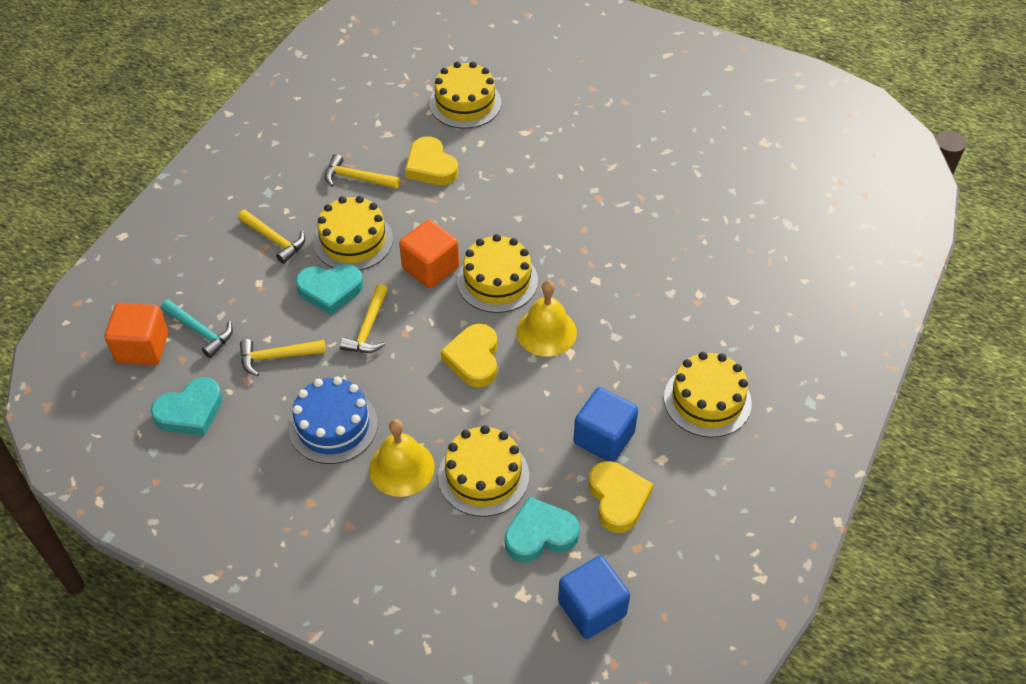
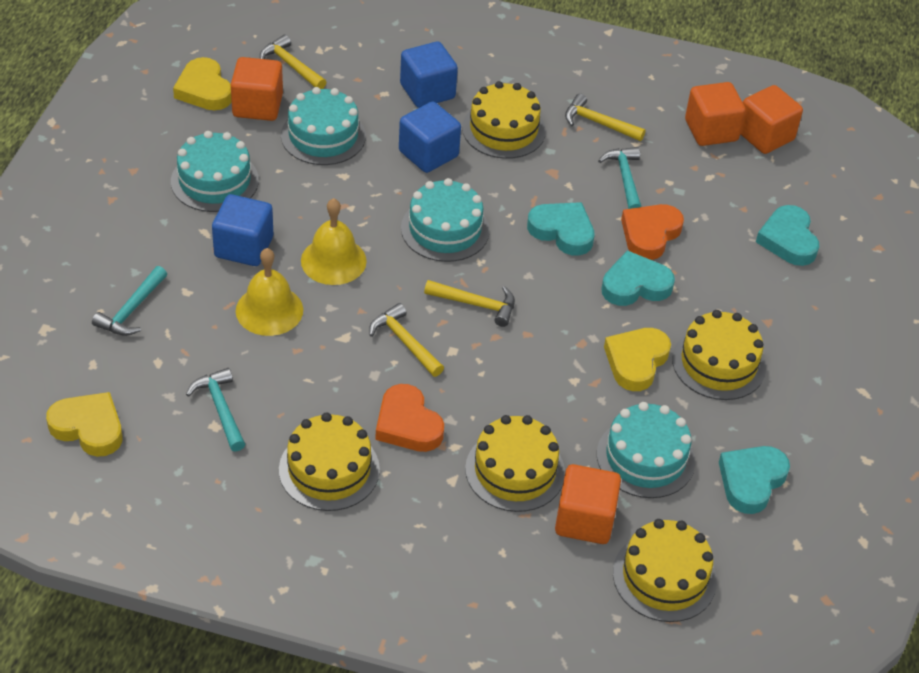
blue cake: [289,376,378,464] = 1 -> none = 0
blue cube: [558,556,630,639] [573,387,638,462] = 2 -> [212,194,273,266] [399,102,461,173] [400,41,458,108] = 3
orange cube: [105,303,168,365] [399,220,459,288] = 2 -> [231,57,283,121] [555,464,621,544] [685,82,746,146] [740,85,803,154] = 4
orange heart: none = 0 -> [375,384,444,452] [621,204,684,260] = 2
turquoise cake: none = 0 -> [171,131,259,212] [281,87,366,165] [401,178,490,262] [597,402,695,498] = 4
turquoise hammer: [161,300,233,358] = 1 -> [92,266,167,336] [186,368,245,452] [598,147,641,209] = 3
turquoise heart: [151,377,223,436] [296,264,363,315] [505,497,580,562] = 3 -> [527,202,595,256] [601,250,675,306] [719,446,790,514] [756,205,819,266] = 4

